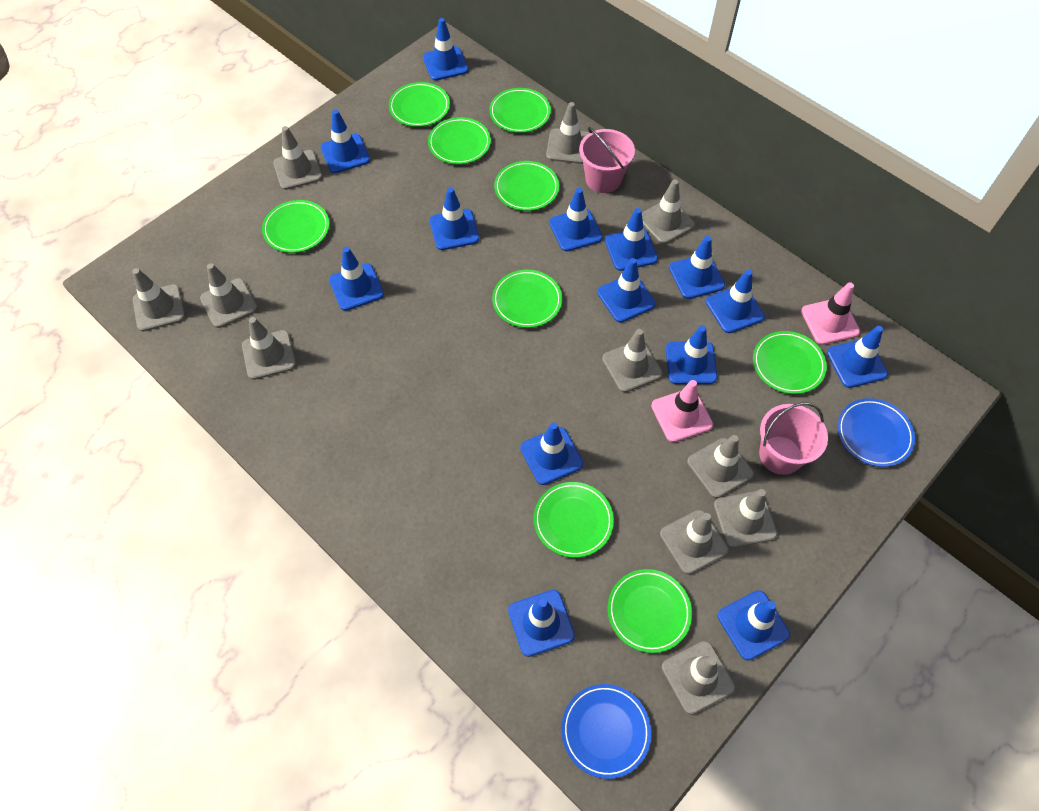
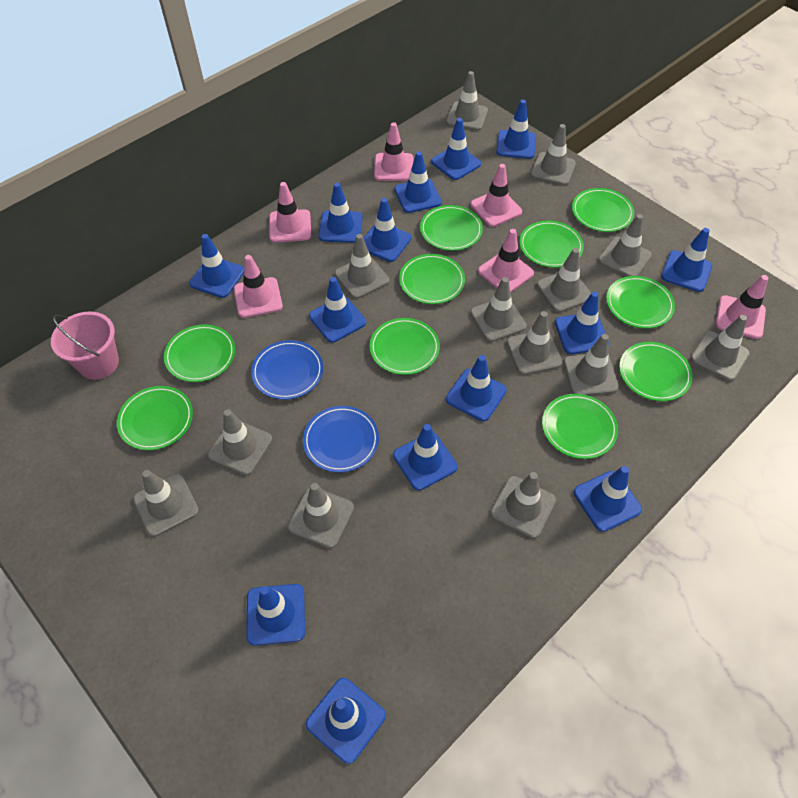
green plate: [262,200,329,253] [389,82,450,127] [428,117,491,164] [489,88,551,133] [492,270,562,328] [494,161,559,211] [534,482,614,558] [607,569,692,653] [753,331,827,394] = 9 -> [117,386,193,450] [164,324,235,382] [369,318,440,375] [399,254,465,304] [420,205,483,251] [519,221,584,268] [542,394,618,459] [572,188,634,232] [606,276,675,329] [619,342,693,401] = 10
grey traffic cone: [132,268,185,331] [200,263,258,328] [242,317,296,380] [273,126,322,190] [546,102,589,164] [602,329,663,392] [642,179,695,244] [660,510,729,574] [662,641,735,715] [687,435,754,498] [714,489,777,548] = 11 -> [133,470,199,537] [208,409,272,475] [288,483,354,548] [335,234,389,299] [446,71,488,131] [470,277,527,342] [490,472,556,538] [507,311,563,375] [531,124,576,185] [537,248,591,312] [563,334,619,395] [598,214,652,277] [690,315,750,381] = 13
pink bucket: [579,127,635,193] [759,402,828,475] = 2 -> [51,312,119,380] = 1
pink traffic cone: [651,380,713,442] [801,282,860,345] = 2 -> [234,255,283,318] [269,182,311,243] [374,122,413,181] [470,164,522,227] [478,229,534,293] [716,275,768,339] = 6

